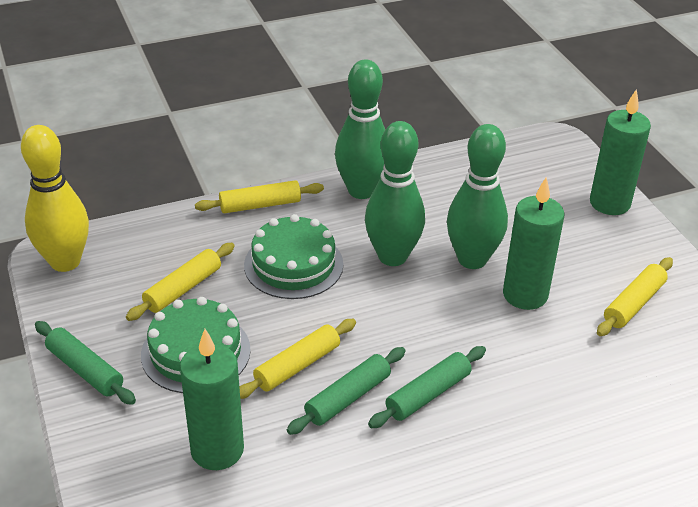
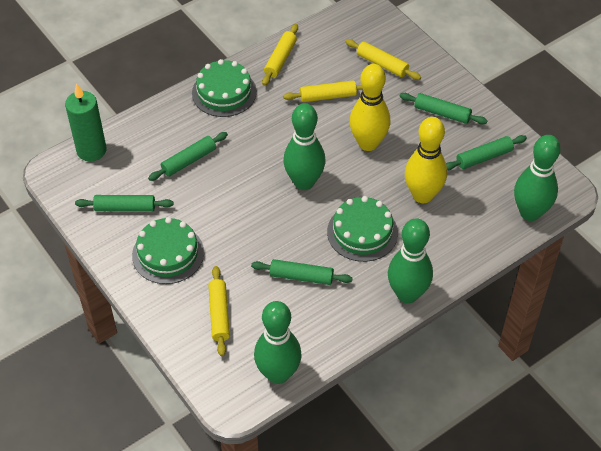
green bowling pin: [335,59,385,199] [365,121,425,266] [447,124,508,269] = 3 -> [254,301,302,384] [283,103,325,190] [388,218,433,303] [514,135,561,221] = 4
green cake: [141,297,251,393] [244,214,343,299] = 2 -> [132,217,204,284] [192,59,257,117] [327,196,398,262] = 3
green candle: [180,329,244,470] [503,177,564,310] [590,89,651,215] = 3 -> [65,83,106,162] = 1
green rolling pin: [35,321,136,405] [287,347,406,435] [368,346,486,428] = 3 -> [75,195,173,212] [148,132,228,181] [251,259,353,285] [399,93,488,124] [446,135,527,170] = 5
yellow bowling pin: [21,125,89,272] = 1 -> [349,64,390,151] [405,117,447,203] = 2

